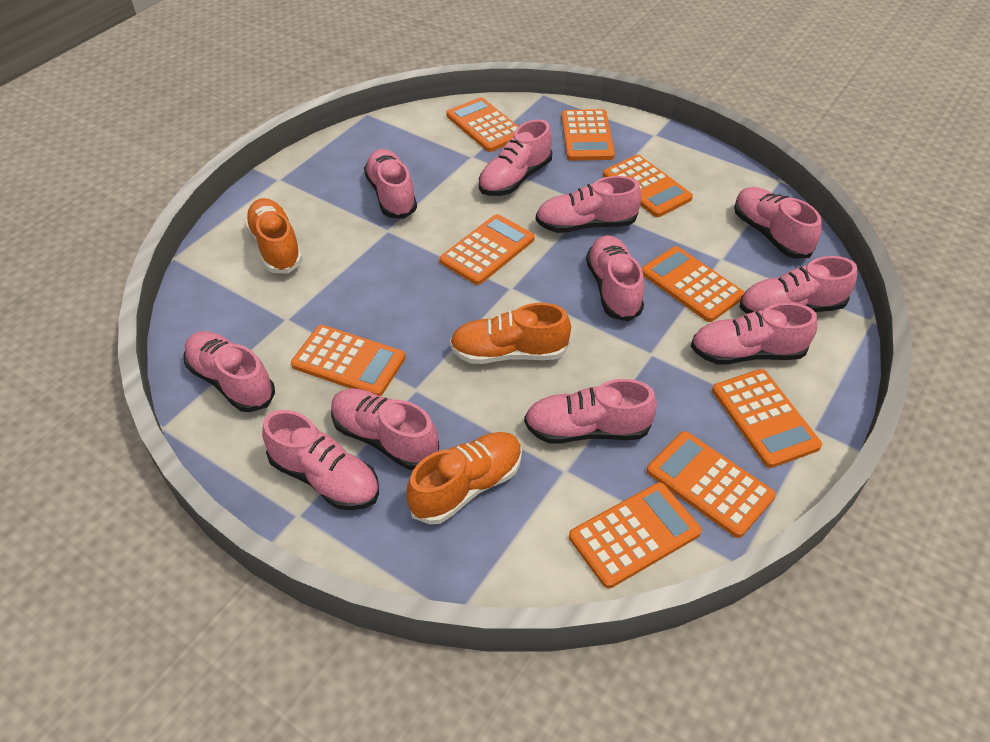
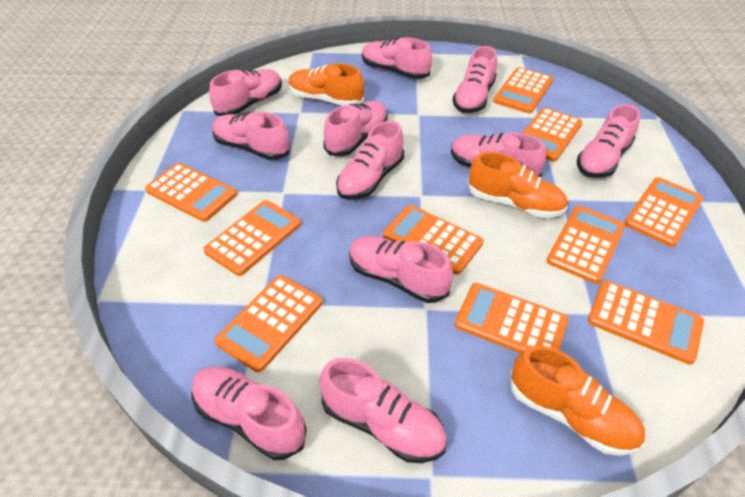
orange calculator: [291,325,406,396] [440,214,535,285] [446,97,519,152] [561,109,615,161] [569,482,702,589] [603,155,693,217] [642,246,745,322] [647,431,776,538] [712,369,822,468] = 9 -> [145,163,237,222] [203,200,301,276] [214,275,323,372] [383,205,483,275] [455,283,568,353] [493,67,553,113] [523,107,582,162] [546,206,625,284] [588,280,704,365] [624,177,703,247] = 10

